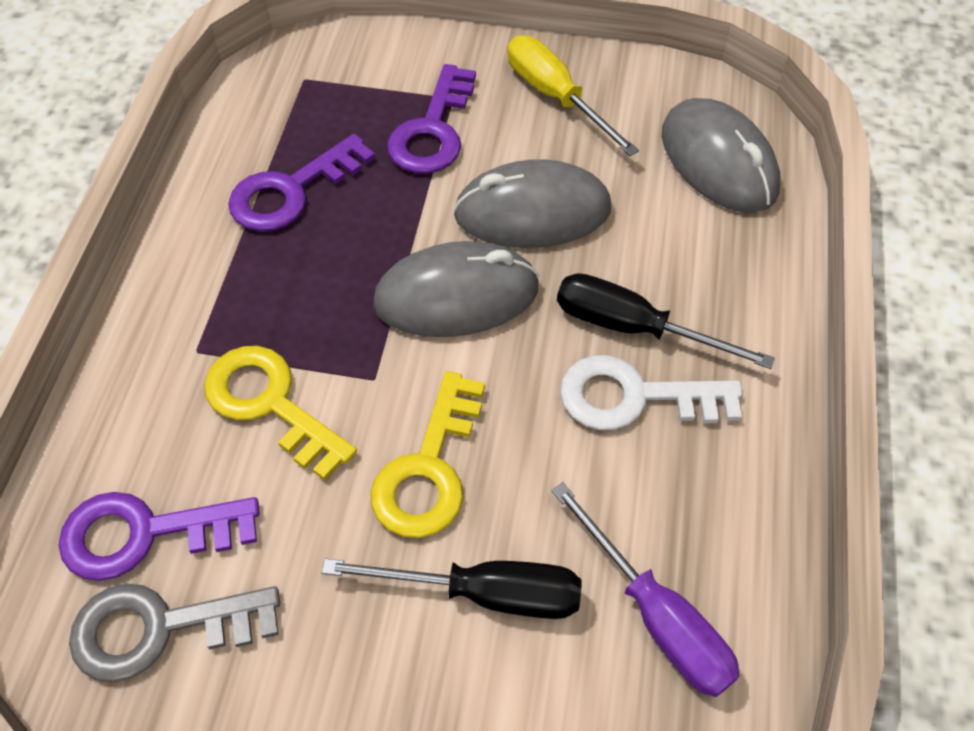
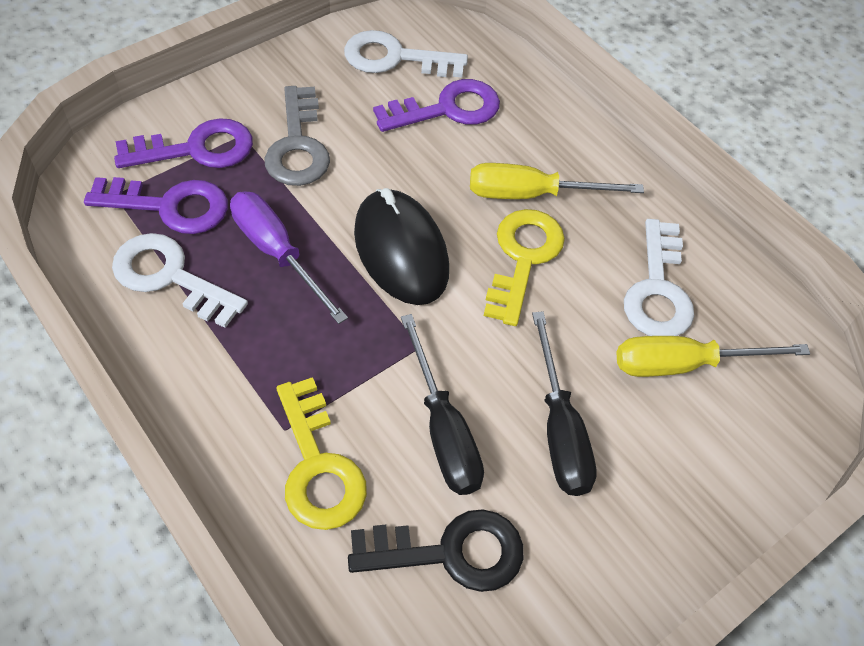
black key: none = 0 -> [348,509,523,592] = 1
black mouse: none = 0 -> [354,188,449,305] = 1
grey mouse: [373,241,540,337] [453,159,611,248] [661,98,780,213] = 3 -> none = 0
white key: [560,355,742,430] = 1 -> [112,233,248,328] [344,30,468,77] [624,219,694,336] = 3
yellow screwdriver: [508,35,639,156] = 1 -> [470,163,644,199] [617,336,810,377] = 2

